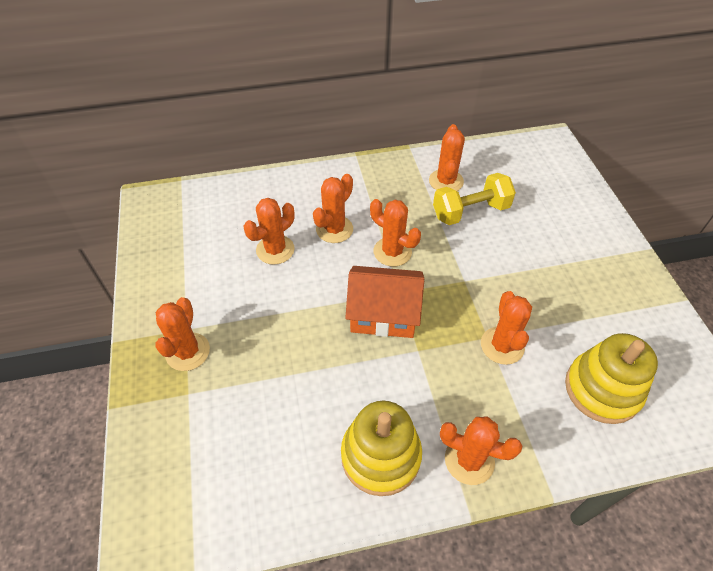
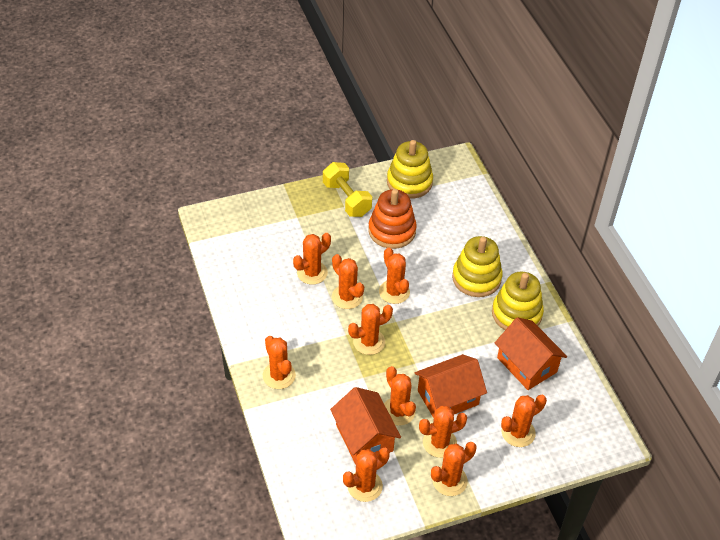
orange cactus: [155,297,210,371] [244,198,295,265] [313,174,353,243] [370,199,421,266] [429,124,465,191] [440,416,522,485] [481,291,532,365] = 7 -> [263,336,296,389] [293,233,331,285] [332,254,364,309] [343,447,390,502] [348,304,393,355] [379,248,410,304] [384,366,416,426] [419,406,467,458] [431,442,477,496] [501,395,547,447] = 10
orange house: [345,266,424,338] = 1 -> [330,387,401,465] [415,354,487,418] [495,317,567,390] = 3
orange stacking toy: none = 0 -> [368,189,417,249] = 1
yellow stacking toy: [341,401,422,496] [565,333,658,424] = 2 -> [387,140,433,199] [452,236,503,297] [492,272,544,330] = 3

